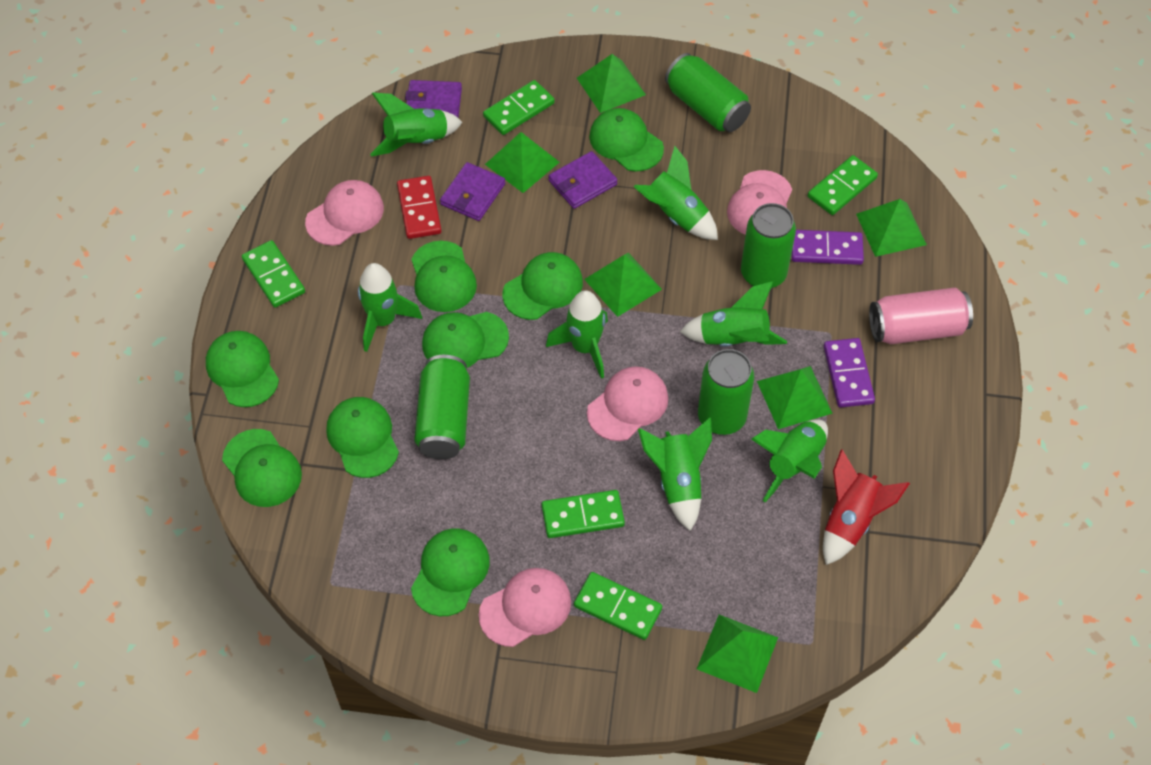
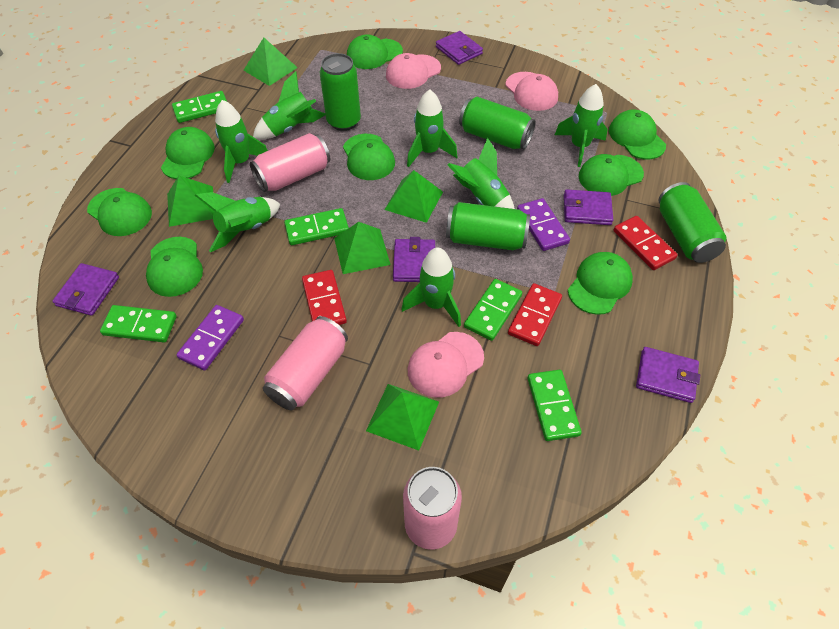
green pyramid: [485,132,560,193] [577,54,646,113] [584,253,662,317] [697,614,778,693] [757,366,833,429] [856,199,927,257] = 6 -> [167,176,215,227] [244,37,298,86] [334,222,391,274] [366,384,439,451] [384,170,443,223] = 5
pink can: [869,287,973,344] = 1 -> [250,133,330,192] [263,316,348,410] [403,467,462,550] = 3
pink cap: [305,180,384,246] [479,568,571,647] [587,366,668,441] [727,170,792,235] = 4 -> [386,53,441,89] [408,332,484,398] [505,72,558,111] = 3
purple wallet: [405,80,462,117] [440,162,505,221] [548,151,618,209] = 3 -> [52,263,119,316] [393,237,435,282] [436,31,483,65] [564,189,613,225] [636,347,700,403] = 5
red domino: [397,176,442,239] = 1 -> [302,270,347,325] [508,283,562,346] [614,216,678,270] = 3
red rocket: [823,449,910,565] = 1 -> none = 0

